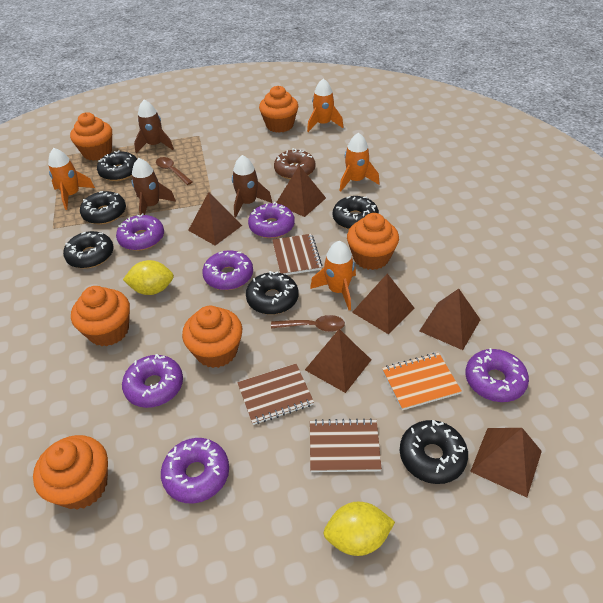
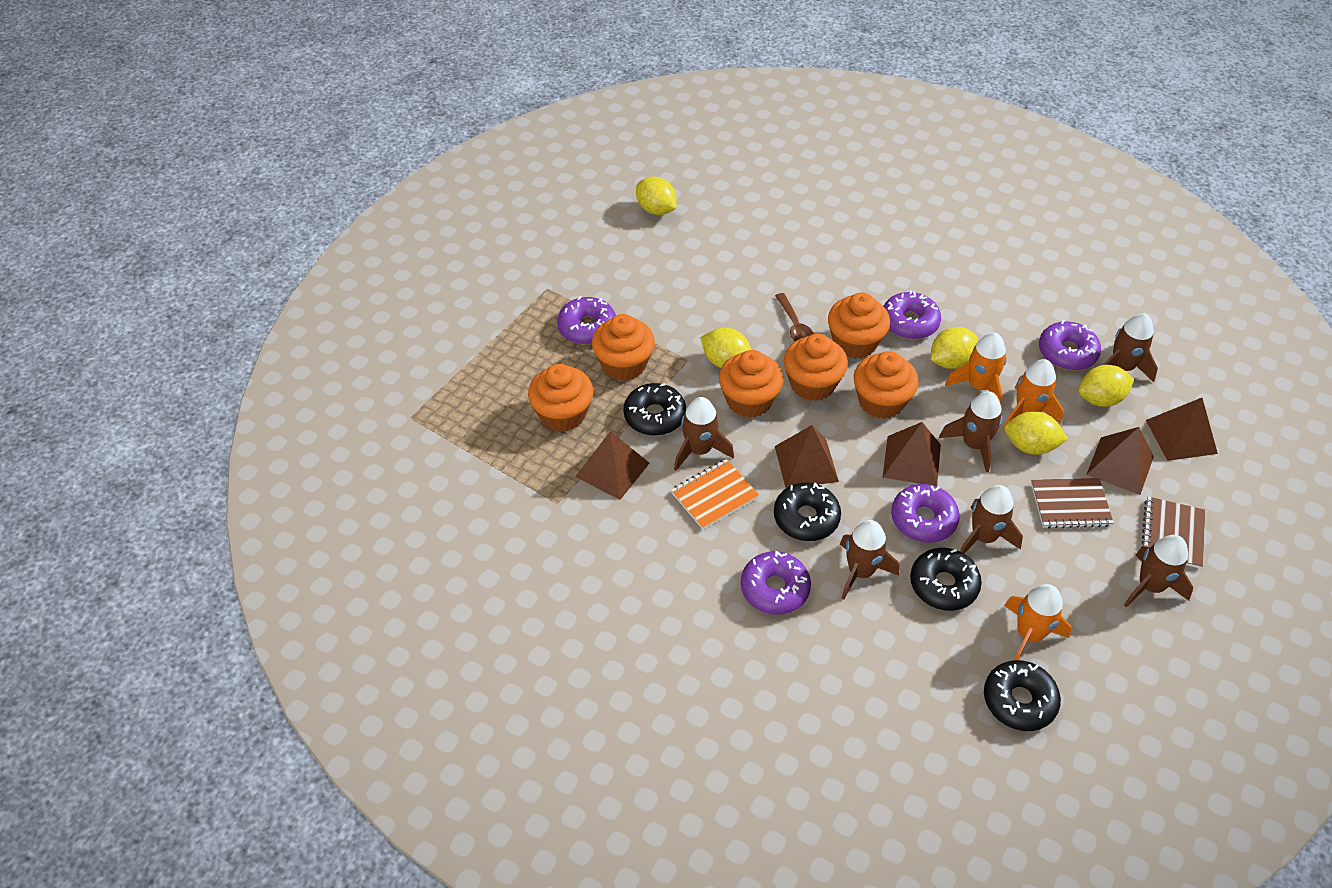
black donut: [63,231,114,269] [80,191,126,225] [97,150,137,181] [246,271,298,315] [333,196,379,229] [400,420,468,484] = 6 -> [624,383,686,436] [774,482,841,541] [910,548,982,611] [984,660,1061,731] = 4
brown donut: [274,148,316,179] = 1 -> none = 0
brown notebook: [237,364,314,425] [272,234,322,275] [310,418,382,472] = 3 -> [1031,478,1114,529] [1141,497,1205,569] = 2
brown pyramid: [188,192,242,246] [276,165,326,217] [305,329,371,393] [352,273,415,334] [419,289,481,350] [470,428,542,498] = 6 -> [575,431,649,500] [775,425,839,488] [883,422,941,486] [1086,427,1154,495] [1146,398,1218,461] = 5
brown rocket: [131,158,176,215] [134,100,174,153] [232,155,272,217] = 3 -> [674,397,734,471] [840,520,899,600] [939,391,1003,472] [960,485,1023,554] [1103,314,1158,382] [1124,535,1193,607] = 6
brown spoon: [156,157,193,185] [271,315,345,332] = 2 -> [775,293,814,341] = 1
orange rocket: [48,148,95,210] [307,78,343,132] [310,241,356,310] [340,133,380,191] = 4 -> [945,333,1007,404] [1003,359,1064,430] [1004,584,1071,660] = 3
purple donut: [116,213,164,251] [122,354,183,408] [161,438,229,503] [202,250,253,290] [248,202,295,238] [465,348,529,402] = 6 -> [557,296,616,345] [741,551,811,615] [884,290,941,339] [891,484,960,543] [1039,320,1101,370] = 5
yellow lemon: [123,260,174,295] [323,502,395,556] = 2 -> [636,177,676,215] [700,328,751,368] [931,327,978,369] [1004,411,1068,455] [1078,365,1134,407] = 5

